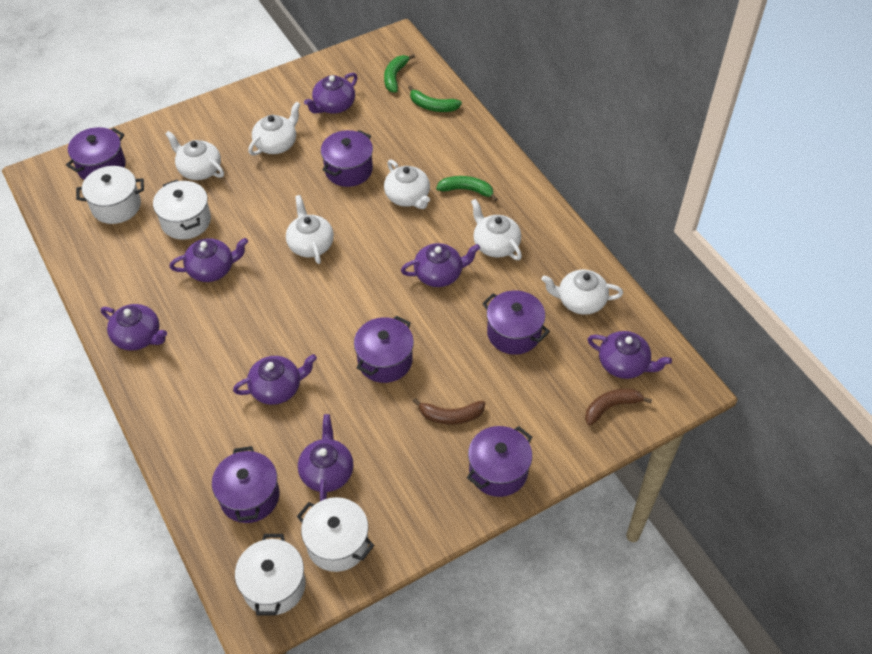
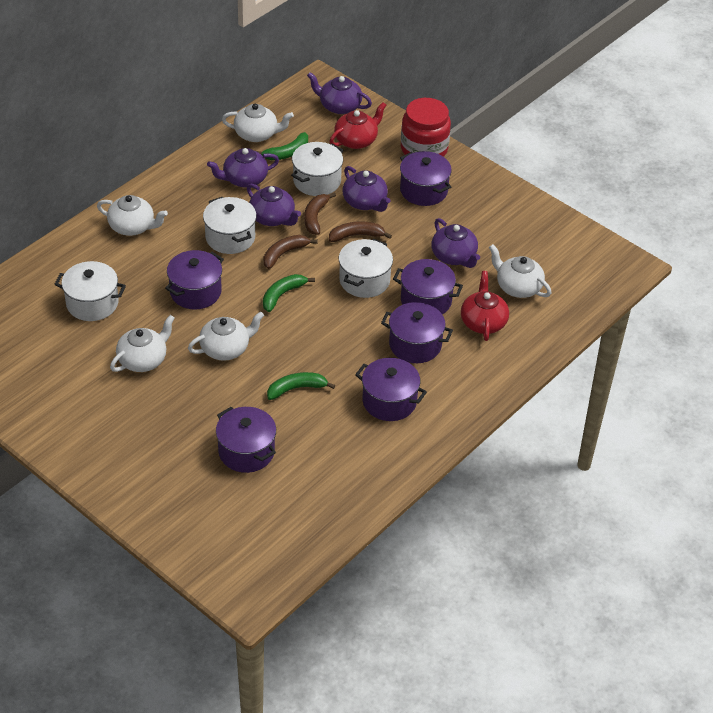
brown banana: [413,398,485,424] [585,388,652,426] = 2 -> [264,235,318,269] [304,192,336,235] [329,221,392,242] = 3
purple teapot: [101,304,167,351] [170,238,248,282] [233,354,317,405] [298,414,354,501] [304,73,358,114] [401,243,480,287] [588,331,672,379] = 7 -> [207,148,279,187] [247,184,301,226] [307,72,372,114] [342,166,391,212] [431,218,480,268] = 5
red jar: none = 0 -> [401,98,451,157] = 1
red teapot: none = 0 -> [330,102,386,149] [461,271,509,341] = 2
white teapot: [165,131,224,180] [248,101,300,155] [286,195,334,264] [384,160,430,209] [471,199,522,260] [541,270,623,315] = 6 -> [97,195,168,236] [110,315,175,372] [188,312,264,361] [222,104,294,142] [489,244,551,298] = 5

